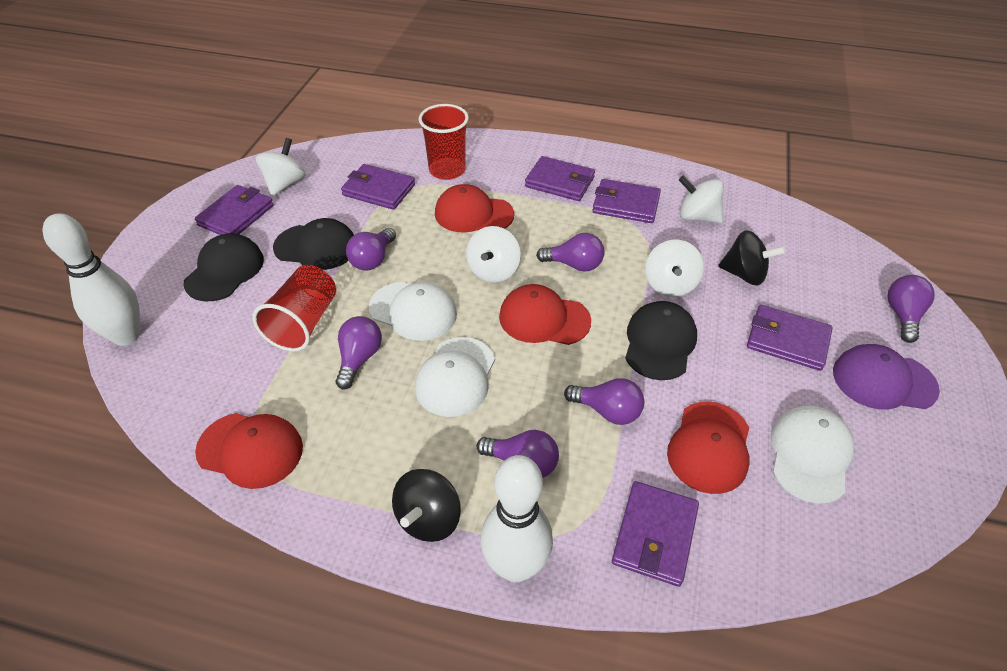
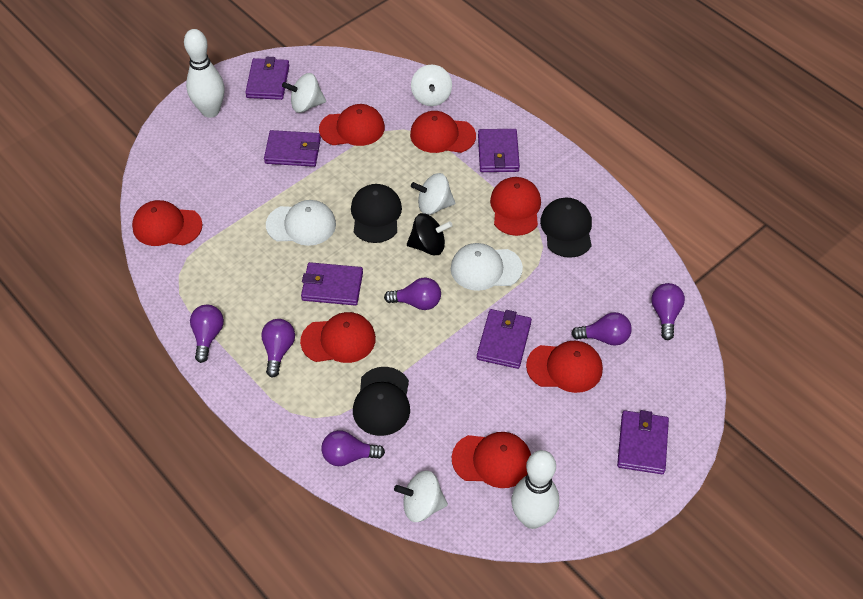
black spinning top: [392,469,461,542] [718,230,786,286] = 2 -> [407,213,453,255] = 1
purple cap: [833,344,940,410] = 1 -> none = 0
red cap: [195,413,303,489] [435,184,514,233] [499,284,591,345] [667,401,749,494] = 4 -> [132,200,203,246] [300,312,376,363] [319,104,385,146] [410,111,476,153] [452,432,531,488] [490,177,541,236] [526,341,603,393] = 7
red cup: [252,265,337,352] [419,104,469,180] = 2 -> none = 0
white cap: [369,282,457,341] [415,337,495,417] [771,406,855,504] = 3 -> [266,200,336,246] [451,243,523,291] = 2

